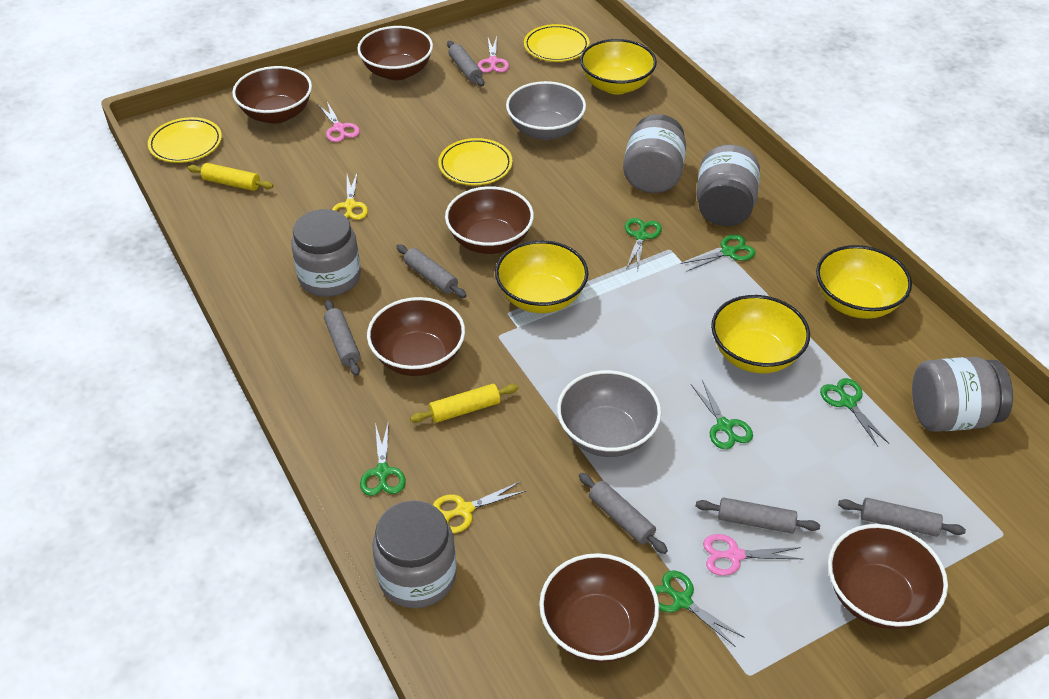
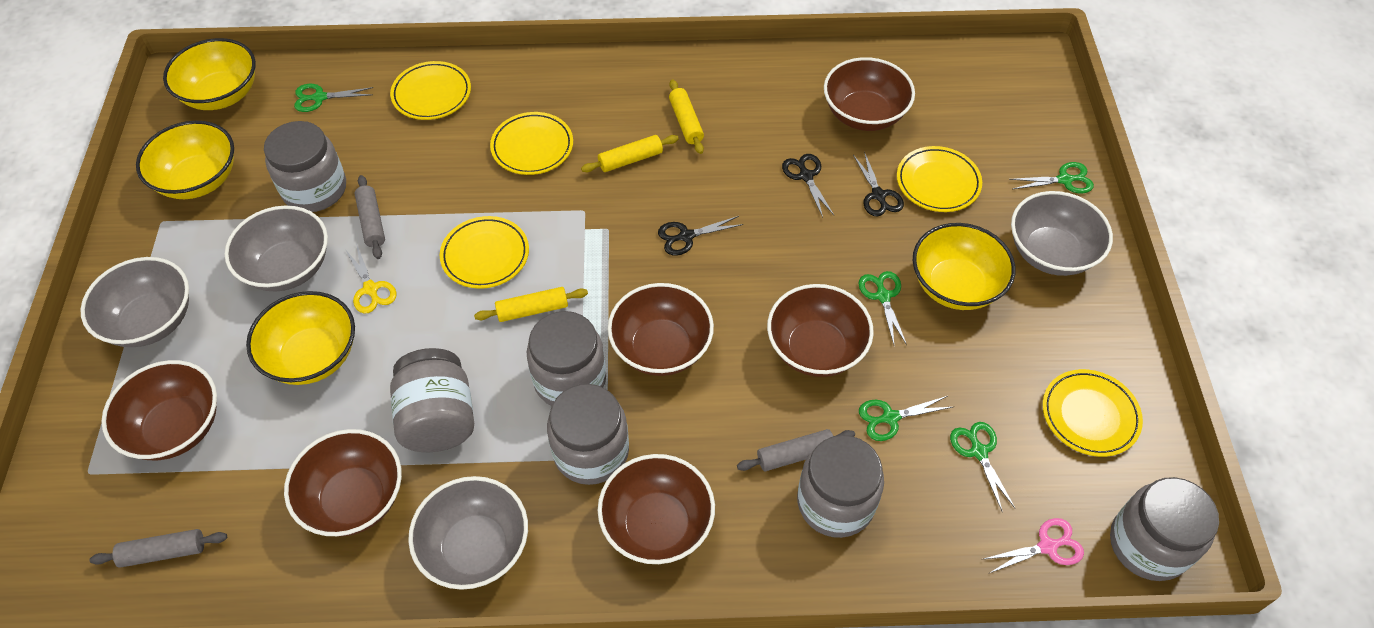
black scissors: none = 0 -> [658,216,743,256] [782,154,834,217] [853,152,904,216] = 3
green scissors: [360,423,406,496] [625,218,662,270] [654,571,744,647] [680,235,756,272] [691,380,753,449] [820,378,889,446] = 6 -> [294,84,373,112] [858,271,907,347] [859,396,952,441] [950,422,1016,512] [1009,162,1094,194] = 5
grey bowl: [506,81,586,140] [557,370,662,457] = 2 -> [80,257,189,347] [225,205,328,291] [408,476,528,590] [1011,191,1113,276] = 4
grey jar: [291,209,361,297] [372,500,457,608] [623,114,686,193] [696,144,760,226] [912,357,1013,432] = 5 -> [264,121,346,212] [390,348,474,452] [527,311,606,406] [547,384,629,485] [797,435,884,538] [1110,477,1219,581] = 6
grey rolling pin: [324,300,360,376] [396,244,467,298] [447,41,484,86] [579,473,668,554] [696,497,820,534] [838,498,966,537] = 6 -> [89,529,227,568] [354,175,385,259] [737,429,855,471] = 3
pink scissors: [318,102,360,142] [478,37,509,73] [703,534,802,576] = 3 -> [984,518,1084,574] = 1
yellow plate: [148,117,222,163] [438,138,513,185] [524,24,590,62] = 3 -> [390,61,471,120] [440,216,529,289] [490,112,573,175] [897,146,982,212] [1043,369,1143,457] = 5
yellow rolling pin: [188,163,274,191] [410,384,518,423] = 2 -> [474,287,588,322] [581,135,679,172] [669,79,704,154] = 3
yellow scissors: [332,174,368,220] [433,481,526,533] = 2 -> [345,244,397,314] = 1

